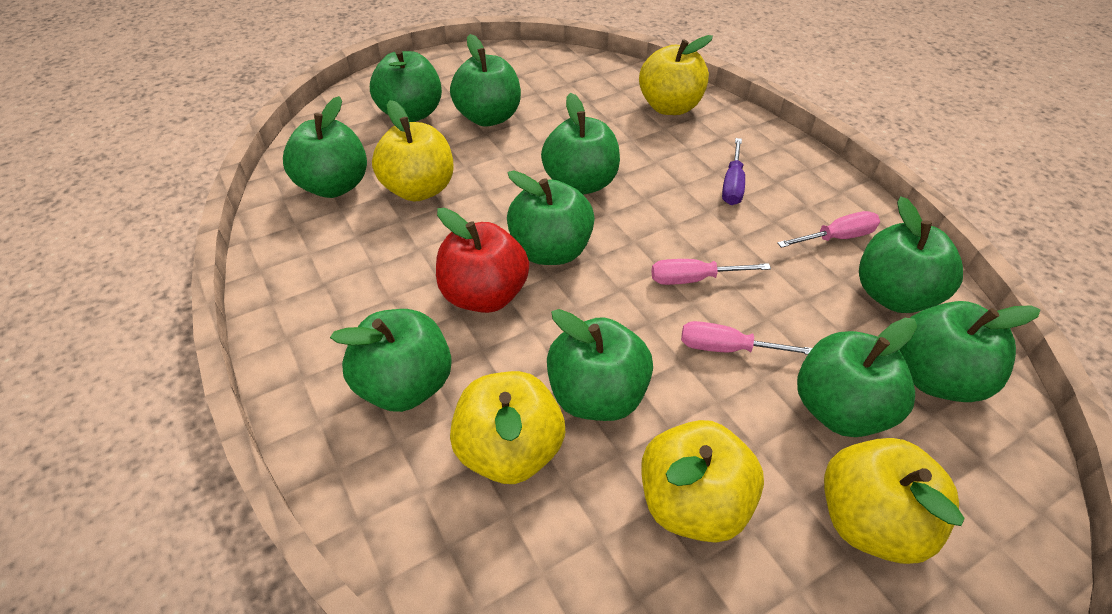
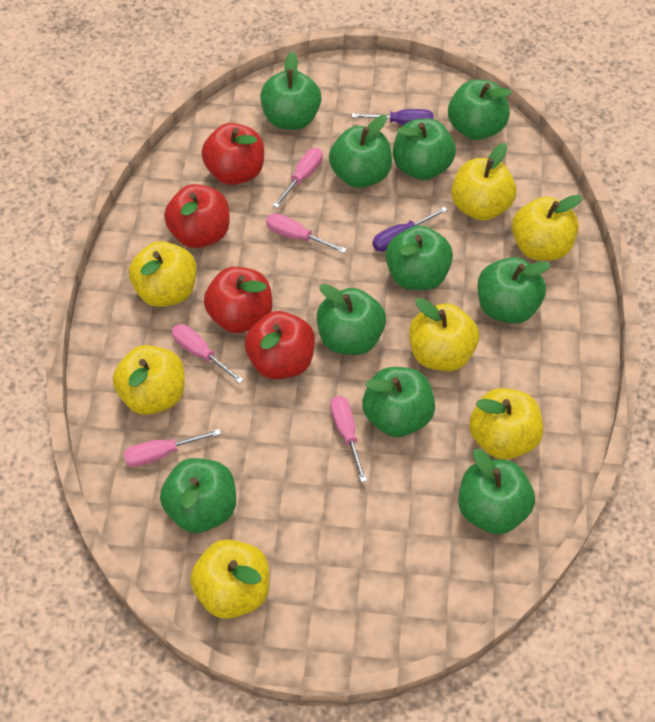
pink screwdriver: [651,259,771,285] [681,321,812,355] [777,211,880,248] = 3 -> [124,429,221,467] [172,324,244,384] [266,213,347,253] [273,148,323,208] [330,396,367,482] = 5
purple screwdriver: [722,138,745,205] = 1 -> [352,109,434,125] [372,207,447,252] = 2
red apple: [436,208,529,313] = 1 -> [164,184,230,248] [201,123,264,185] [204,267,272,333] [245,311,315,379] = 4
yellow apple: [372,100,453,202] [450,371,565,484] [639,35,713,115] [641,420,764,543] [824,438,964,564] = 5 -> [113,345,185,415] [129,241,197,307] [190,539,269,619] [409,298,479,371] [451,143,516,221] [469,388,543,460] [512,195,583,261] = 7

